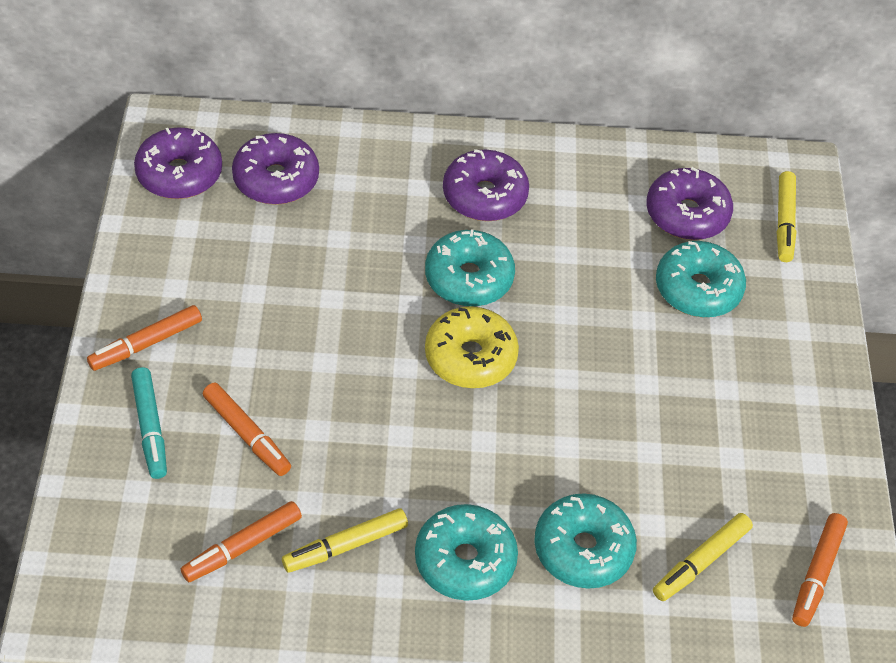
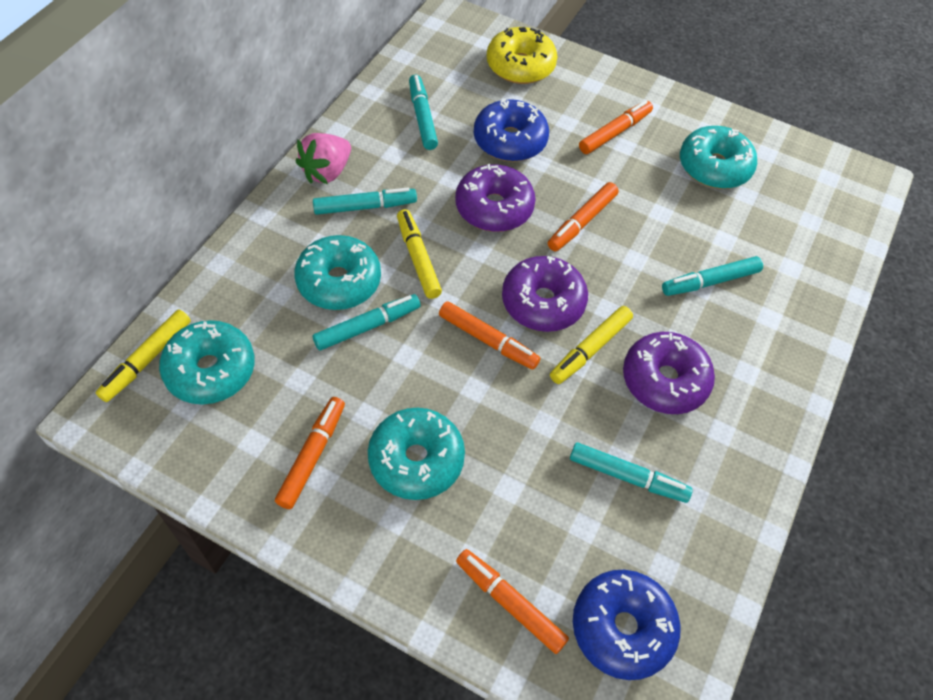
blue donut: none = 0 -> [474,99,549,162] [573,570,681,680] = 2
orange marker: [87,305,202,371] [181,501,302,582] [203,382,291,476] [792,513,848,627] = 4 -> [275,397,345,509] [439,301,540,370] [456,549,569,654] [548,182,618,251] [579,100,653,154] = 5
pink strawberry: none = 0 -> [296,133,351,184] = 1
purple donut: [134,127,222,199] [232,133,319,205] [443,149,529,221] [646,167,733,240] = 4 -> [455,164,536,232] [502,256,588,332] [623,332,715,414] = 3
turquoise marker: [131,367,167,479] = 1 -> [313,188,417,215] [313,294,421,350] [409,75,438,150] [570,442,693,503] [662,256,763,296] = 5

